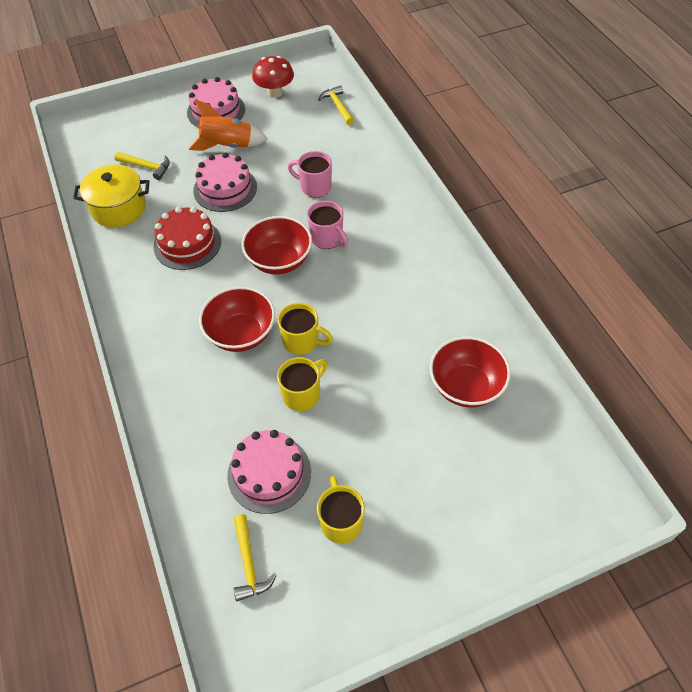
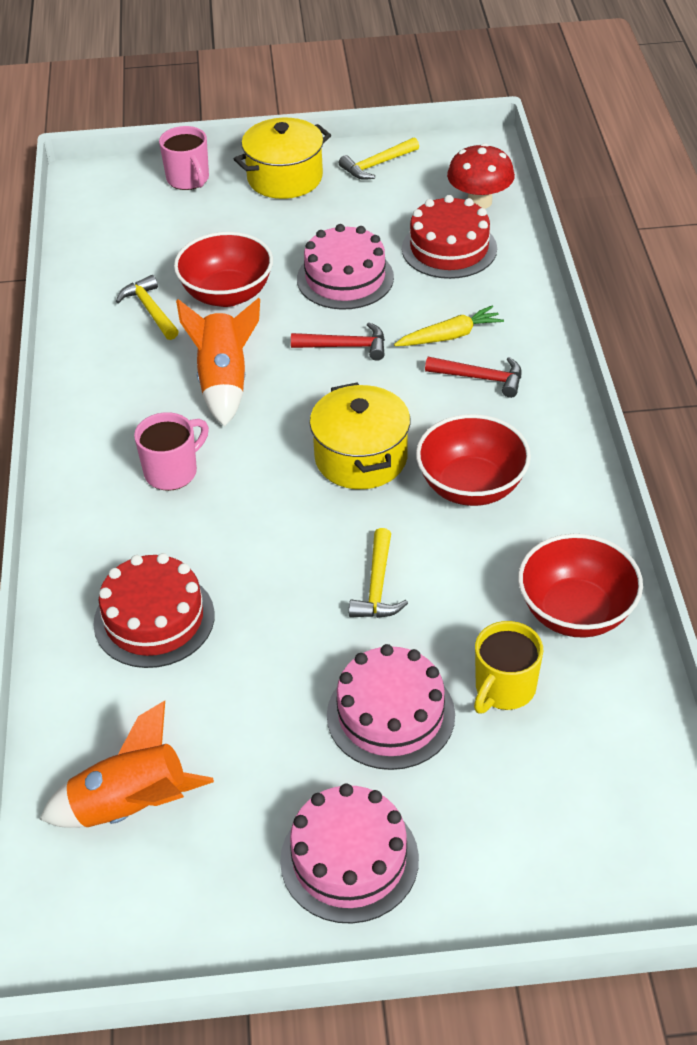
orange rocket: [189,100,268,151] = 1 -> [39,701,214,828] [176,298,260,427] = 2
red cake: [153,207,221,270] = 1 -> [93,553,215,668] [402,195,497,279] = 2
red hammer: none = 0 -> [291,322,385,361] [425,357,521,398] = 2
yellow carrot: none = 0 -> [394,306,504,346] = 1
yellow mug: [277,357,327,411] [278,303,333,355] [317,476,365,544] = 3 -> [474,621,543,714] = 1
yellow pot: [73,165,149,228] = 1 -> [234,118,331,199] [310,382,410,489] = 2

